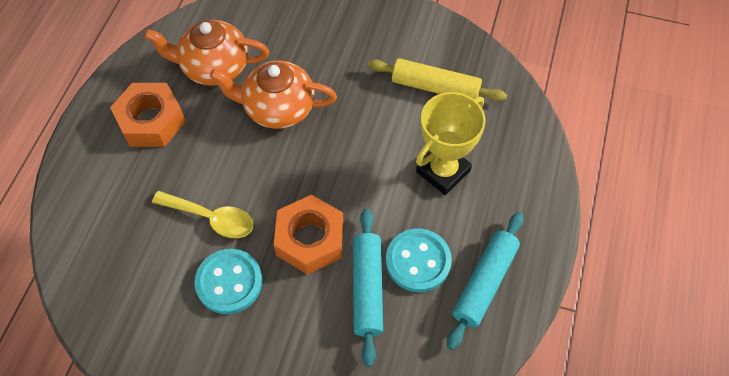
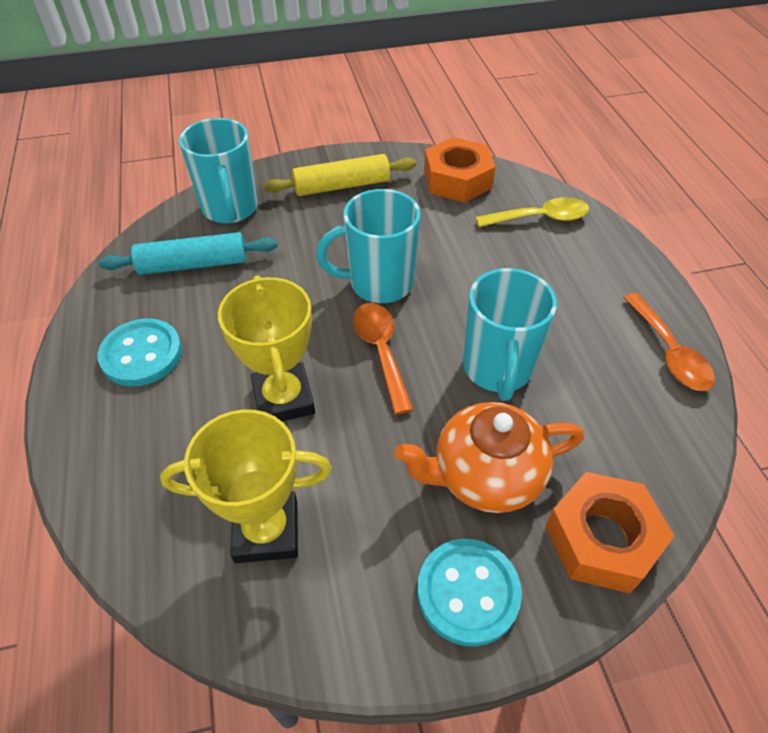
orange spoon: none = 0 -> [353,303,414,414] [623,293,715,391] = 2
orange teapot: [144,20,270,86] [210,61,337,129] = 2 -> [395,402,584,513] = 1
turquoise mug: none = 0 -> [179,118,258,224] [316,189,421,303] [463,268,557,401] = 3
turquoise rolling pin: [353,209,383,367] [447,212,524,350] = 2 -> [99,232,278,275] = 1
yellow trophy: [416,92,486,195] = 1 -> [160,409,332,563] [218,275,315,422] = 2

